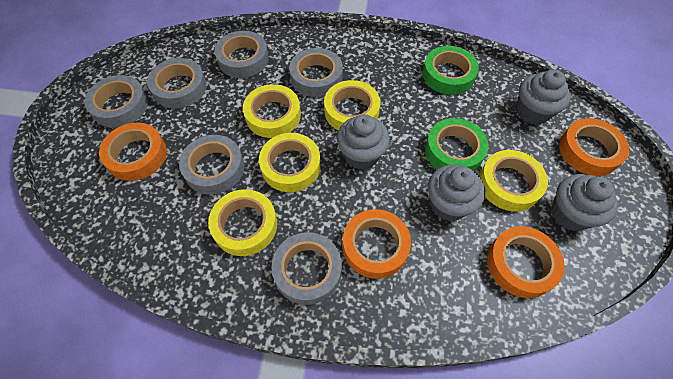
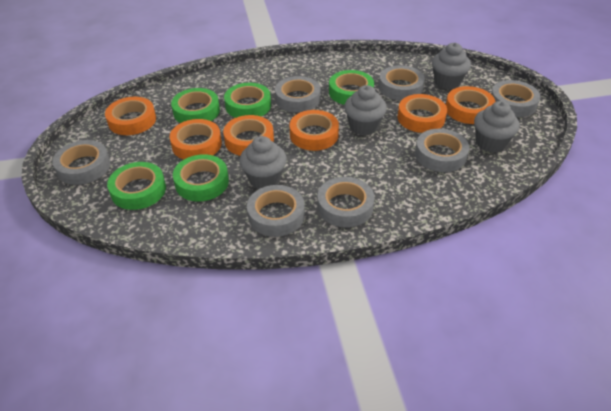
green tape: [423,46,479,95] [425,118,489,171] = 2 -> [107,162,166,210] [171,88,220,123] [173,154,229,202] [224,83,271,118] [329,70,374,105] = 5
grey tape: [84,75,148,128] [147,58,207,109] [179,135,244,195] [214,31,269,78] [272,232,342,305] [289,48,343,97] = 6 -> [52,140,110,185] [247,185,305,237] [275,76,321,113] [317,177,374,228] [379,65,425,100] [415,129,469,172] [491,80,540,117] = 7
orange tape: [99,123,167,181] [343,209,411,279] [487,226,565,298] [559,118,629,176] = 4 -> [105,97,156,135] [170,119,222,160] [223,115,274,156] [290,110,339,151] [397,94,447,133] [446,86,495,124] = 6
yellow tape: [208,189,277,256] [243,84,301,138] [259,133,321,192] [324,80,380,130] [479,150,548,211] = 5 -> none = 0

